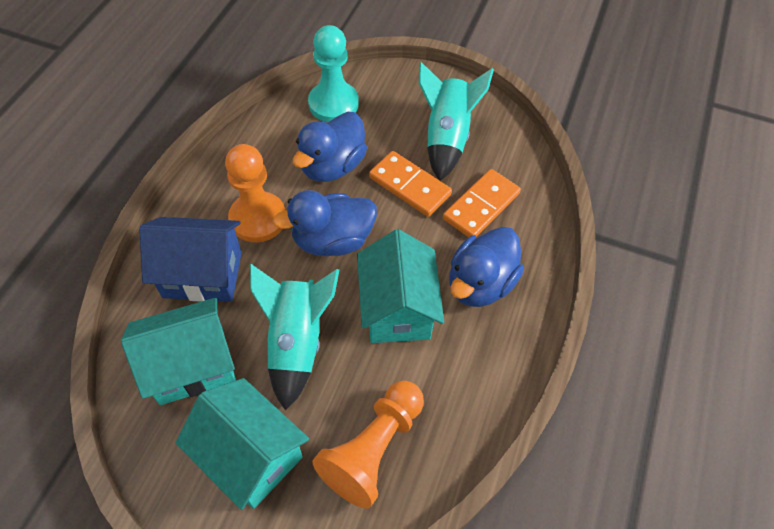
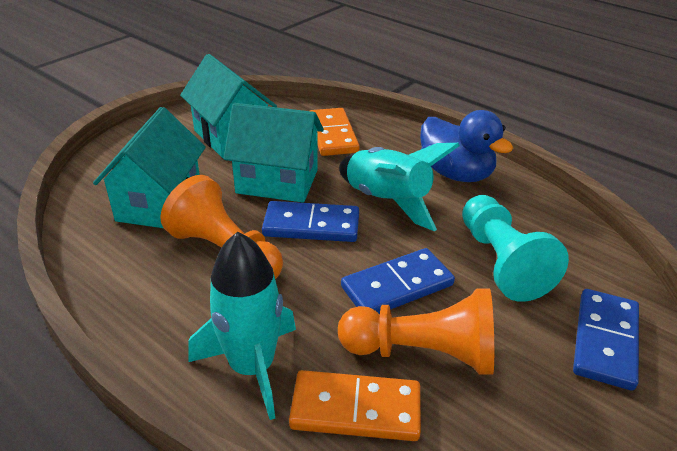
blue domino: none = 0 -> [262,201,359,242] [341,248,455,314] [573,289,639,391] = 3
blue duck: [272,190,377,256] [293,112,367,182] [449,227,524,307] = 3 -> [420,110,513,182] = 1
blue house: [139,217,242,302] = 1 -> none = 0

